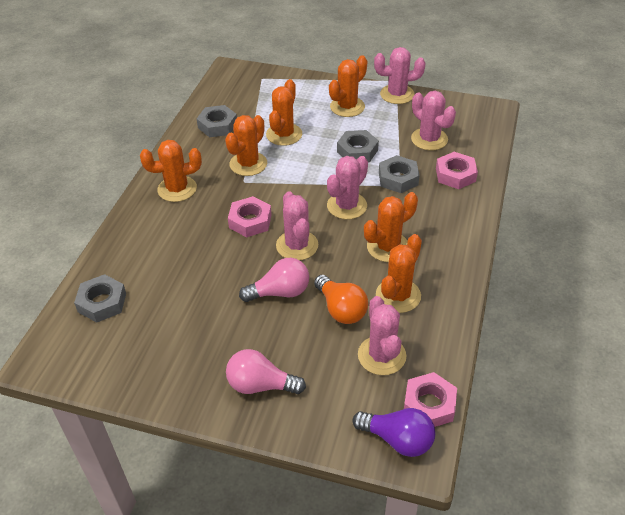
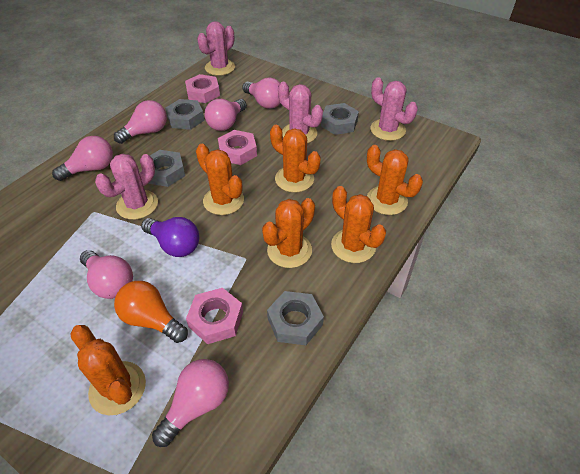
pink cactus: [276,191,318,260] [327,156,368,219] [358,296,406,375] [374,47,426,104] [411,91,456,150] = 5 -> [95,154,158,220] [197,21,235,76] [278,82,323,143] [370,77,418,141] = 4
pink light bulb: [226,349,306,394] [239,258,309,302] = 2 -> [52,136,113,181] [80,250,133,299] [114,100,167,144] [152,359,229,447] [204,99,247,131] [242,77,280,109] = 6

